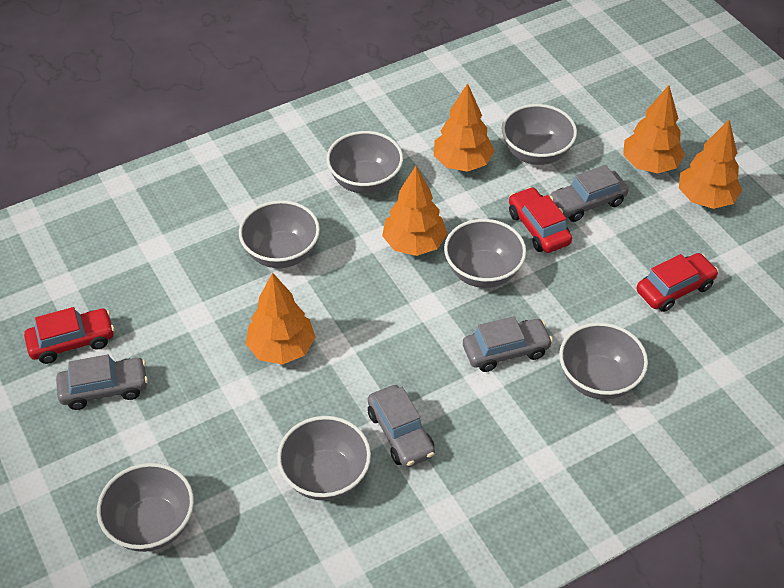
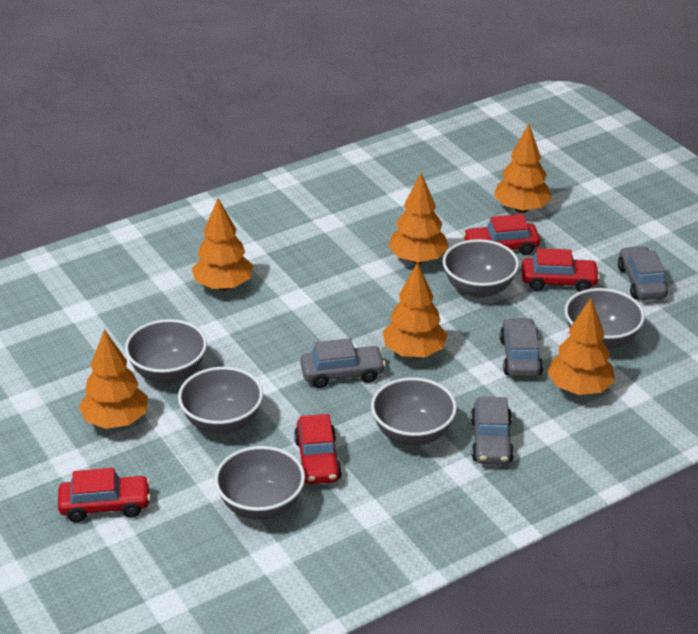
grey bowl: [97,463,194,552] [239,200,320,268] [277,416,371,501] [326,131,403,194] [444,219,526,288] [502,104,577,165] [559,322,648,400] = 7 -> [125,319,207,383] [178,367,263,434] [215,446,305,520] [371,377,457,446] [443,239,519,298] [564,288,645,349] = 6
orange tree: [246,273,316,365] [382,166,447,256] [434,83,494,172] [623,85,685,174] [679,120,742,209] = 5 -> [79,329,148,429] [192,198,253,290] [382,262,448,357] [388,173,449,264] [494,124,552,213] [548,298,615,395] = 6
red car: [24,307,115,364] [509,187,572,253] [636,253,719,312] = 3 -> [58,468,151,522] [294,414,342,484] [463,214,540,255] [521,248,600,292] = 4

